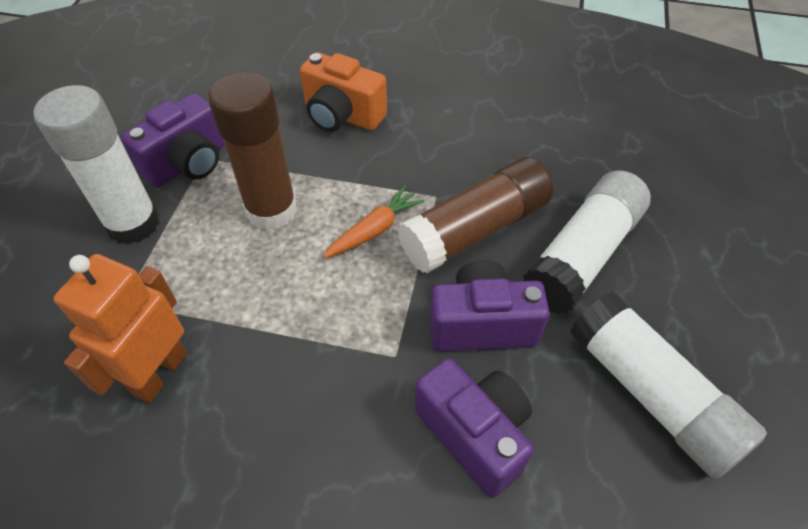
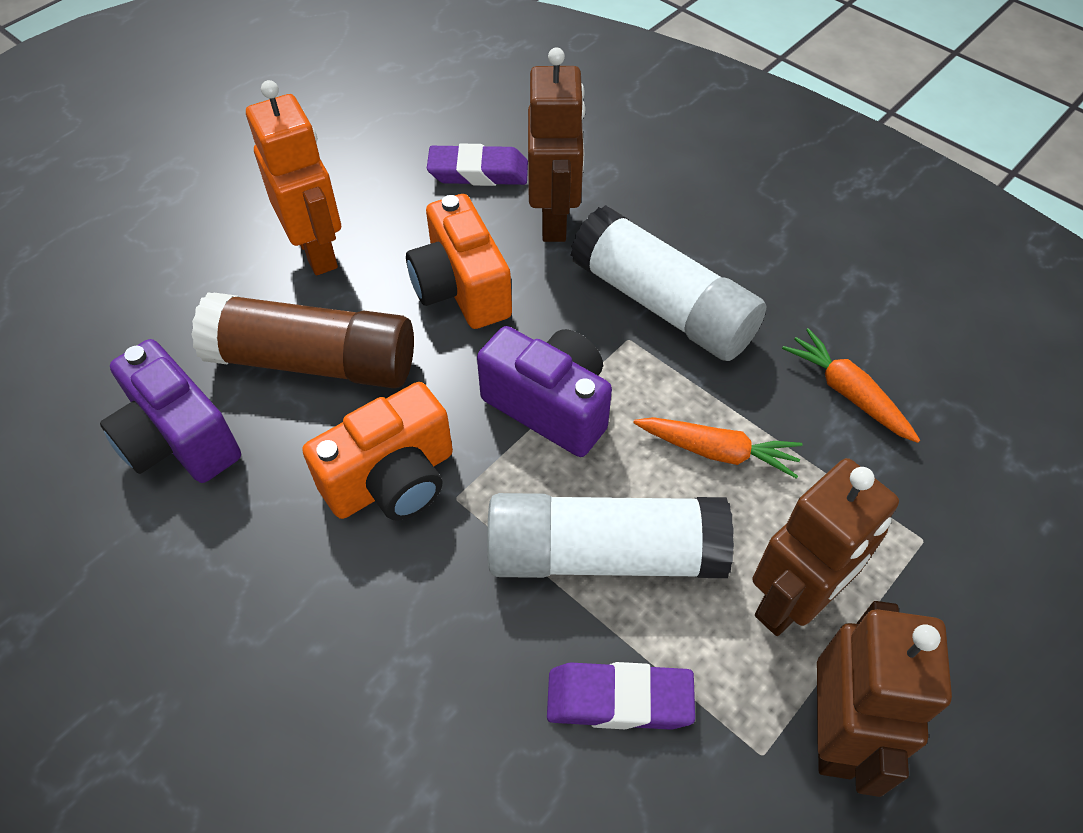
brown glue stick: [208,72,297,230] [397,157,553,273] = 2 -> [191,292,414,389] = 1
brown robot: none = 0 -> [528,47,586,242] [753,458,899,636] [817,601,952,797] = 3
orange camera: [300,52,387,132] = 1 -> [302,382,453,521] [406,194,512,329] = 2
orange carrot: [323,185,425,259] = 1 -> [634,417,803,479] [782,328,920,443] = 2
purple camera: [121,93,224,188] [415,358,533,498] [430,260,550,351] = 3 -> [100,339,241,483] [477,326,612,457] = 2
purple eraser: none = 0 -> [427,144,528,186] [547,662,695,730] = 2
white glue stick: [34,85,160,244] [523,170,651,314] [570,291,767,479] = 3 -> [487,493,734,578] [571,205,766,361] = 2

